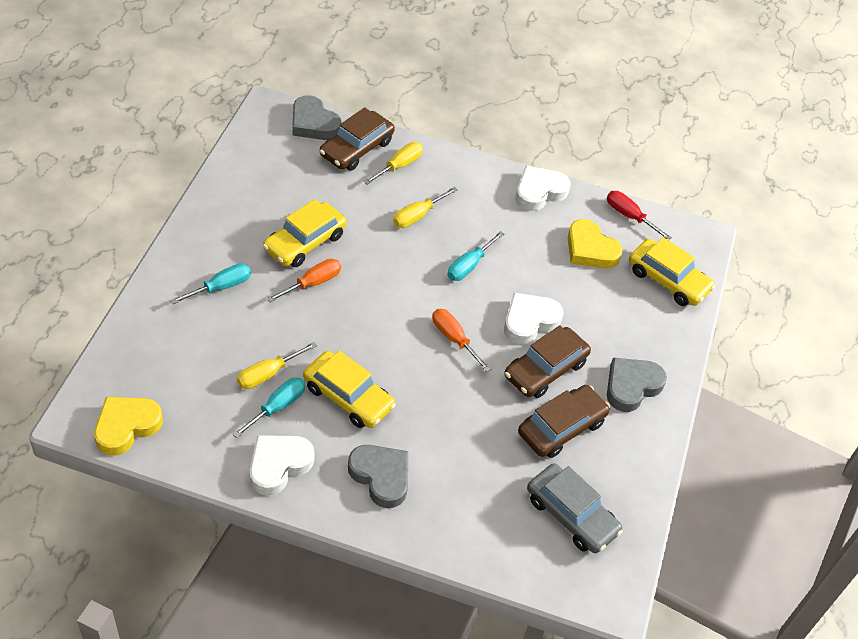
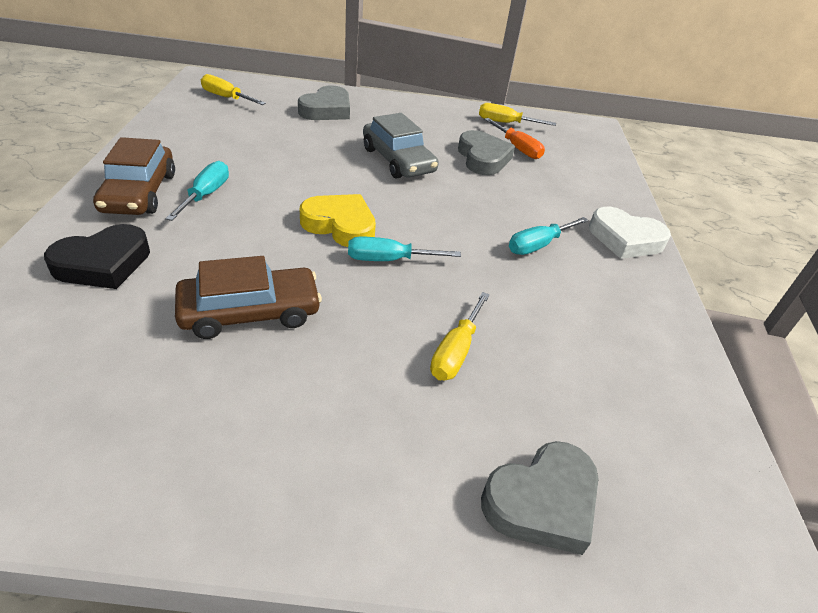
black heart: none = 0 -> [44,224,150,289] = 1
brown car: [320,107,395,171] [504,325,591,398] [518,385,610,458] = 3 -> [93,137,175,215] [175,256,322,339] = 2
orange screwdriver: [267,259,341,302] [432,309,491,372] = 2 -> [484,118,545,159] = 1
red screwdriver: [607,191,672,240] = 1 -> none = 0
white heart: [250,435,315,495] [504,293,564,345] [516,166,571,211] = 3 -> [589,207,671,259] = 1
yellow car: [263,199,347,267] [303,351,396,428] [629,237,716,306] = 3 -> none = 0
yellow heart: [94,397,163,456] [568,219,623,269] = 2 -> [300,194,376,247] = 1

